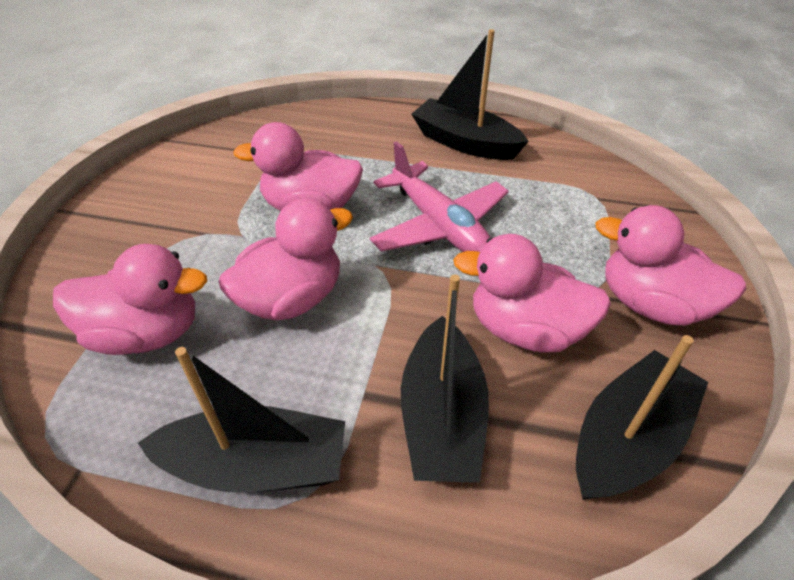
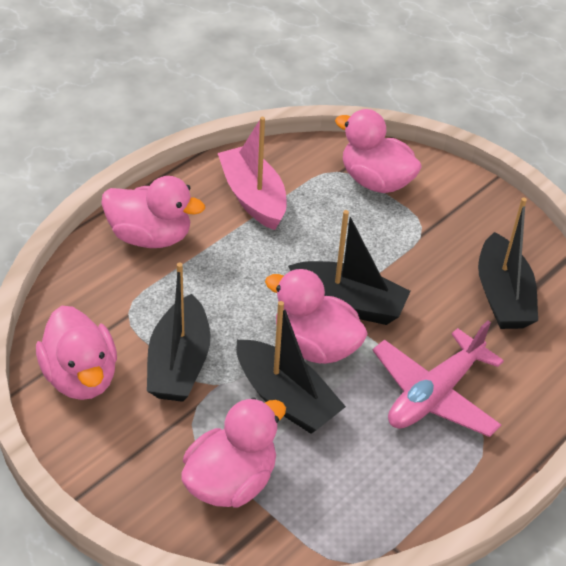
pink boat: none = 0 -> [218,117,287,230] = 1

